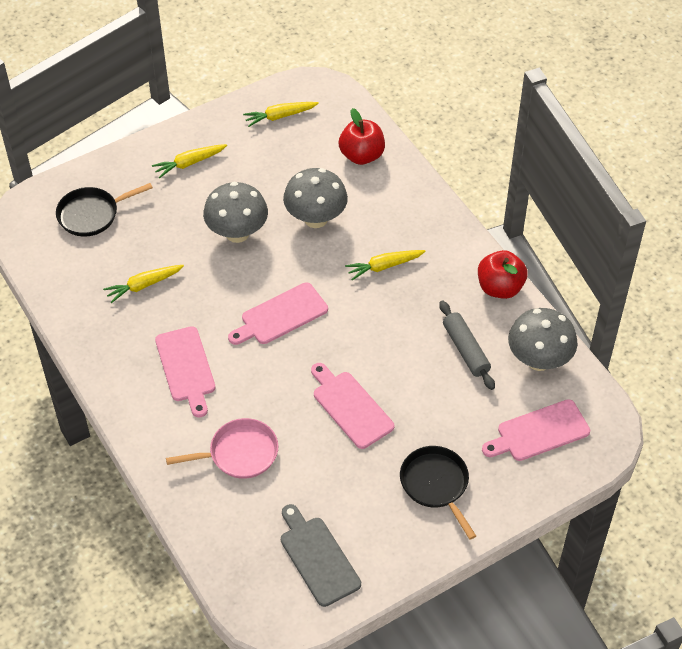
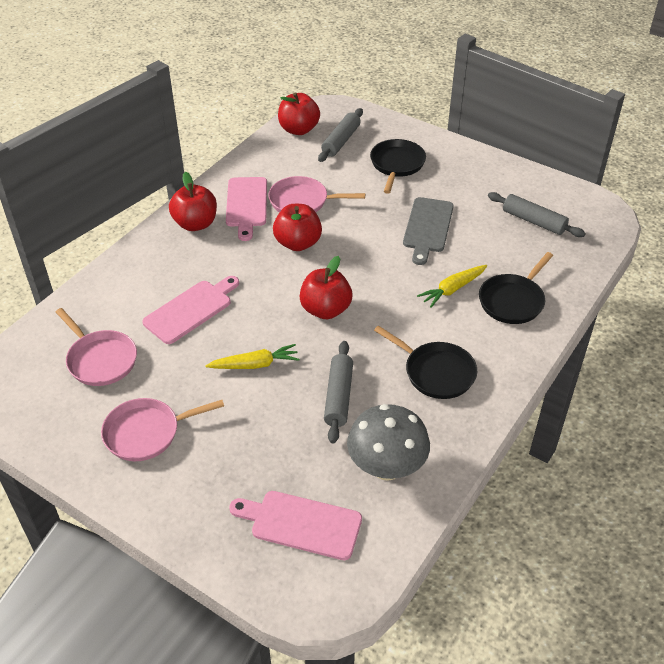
black pan: [56,183,153,236] [400,446,476,540] = 2 -> [370,139,426,194] [374,326,477,399] [479,252,553,324] = 3
grey mushroom: [203,182,268,243] [283,168,348,228] [508,308,578,371] = 3 -> [347,404,430,481] = 1
grey rolling pin: [439,300,495,390] = 1 -> [318,108,363,162] [324,341,353,443] [488,192,586,237] = 3
pink cutting board: [155,326,215,418] [228,282,328,345] [311,363,394,449] [482,399,590,461] = 4 -> [142,276,239,344] [226,177,267,241] [229,491,362,560] = 3
pink pan: [166,418,279,479] = 1 -> [56,308,137,386] [101,398,224,461] [268,176,365,213] = 3
red apple: [339,108,385,165] [478,250,528,299] = 2 -> [169,172,217,231] [273,204,322,251] [278,92,320,135] [299,256,352,319] = 4
yellow carrot: [103,265,184,303] [152,144,227,178] [243,102,319,127] [345,250,426,280] = 4 -> [205,344,299,369] [417,265,487,308] = 2

